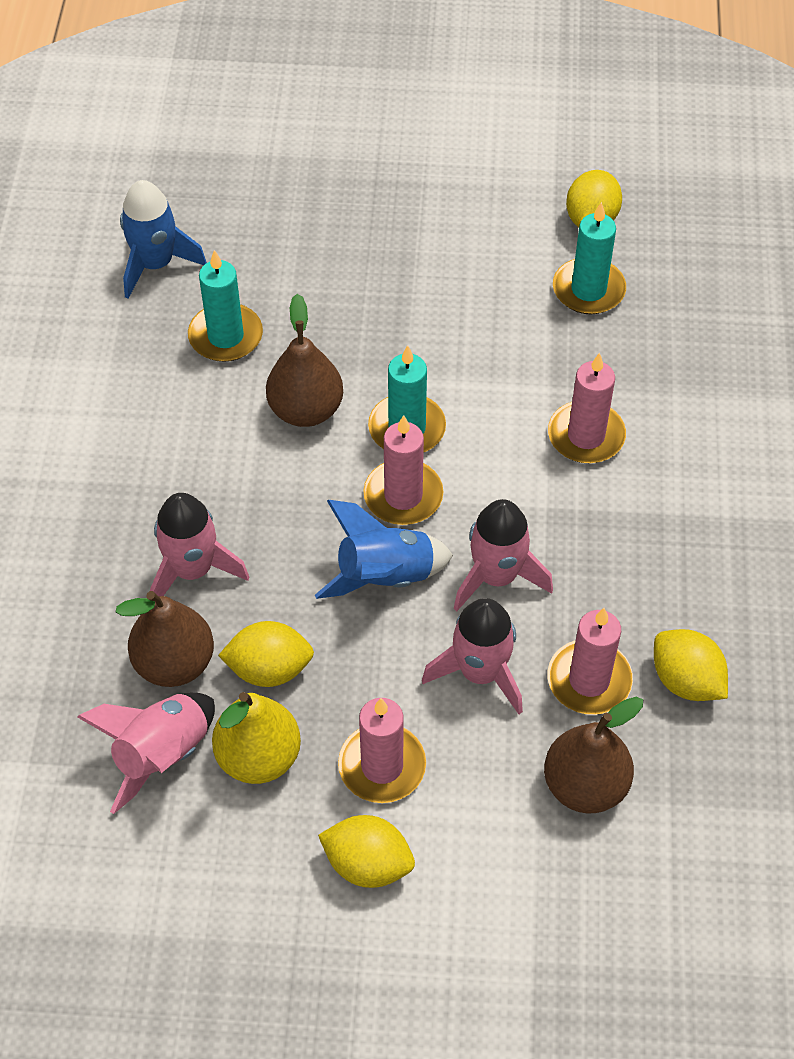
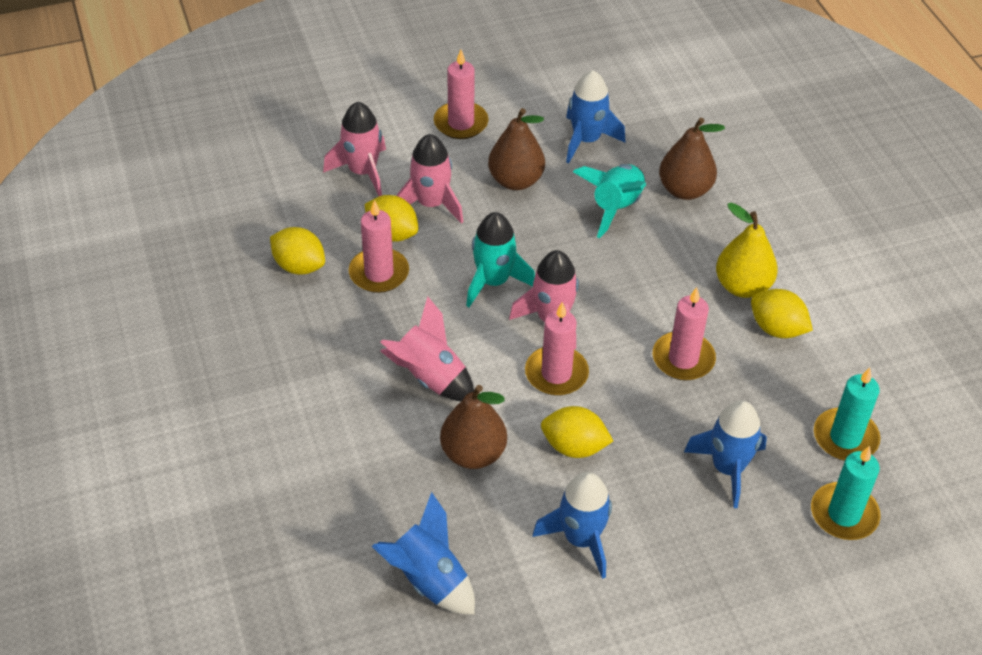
blue rocket: [120,180,207,299] [315,500,453,599] = 2 -> [372,492,475,615] [532,472,612,579] [566,70,626,163] [684,400,767,508] = 4
turquoise candle: [188,250,263,362] [368,345,446,452] [553,202,626,314] = 3 -> [811,446,881,540] [814,368,881,461] = 2
turquoise rocket: none = 0 -> [466,212,535,307] [573,164,646,238] = 2

